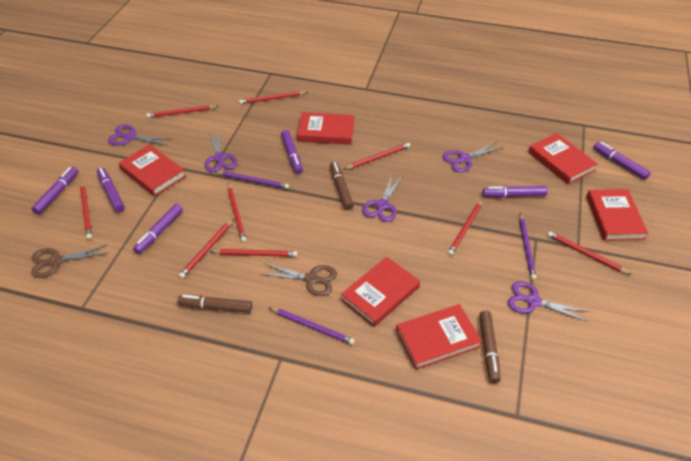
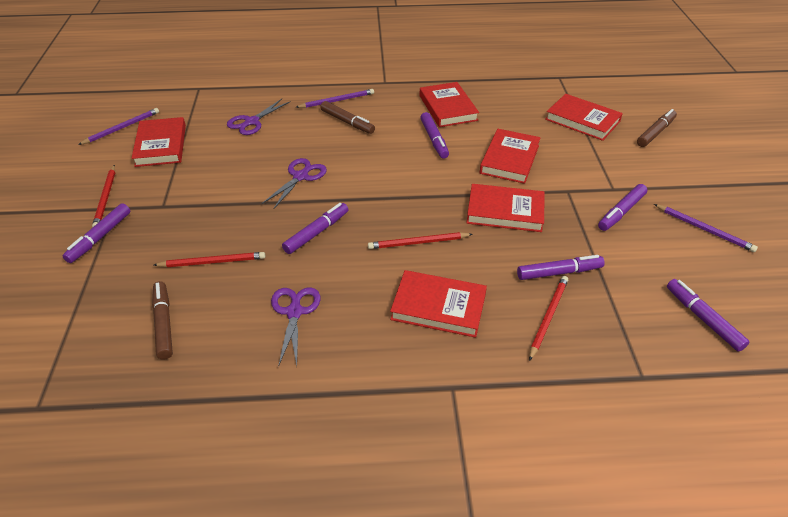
brown scissors: [31,245,108,278] [261,263,337,296] = 2 -> none = 0
purple scissors: [108,125,172,146] [204,130,237,172] [362,175,402,222] [442,142,504,172] [508,281,590,322] = 5 -> [227,99,291,135] [262,158,327,208] [271,287,321,367] = 3
red pencil: [80,182,92,239] [146,105,218,118] [179,218,234,278] [210,249,298,257] [227,183,246,242] [239,91,308,104] [344,143,410,169] [448,199,483,255] [548,231,632,275] = 9 -> [92,165,115,228] [154,252,265,267] [368,232,473,249] [529,276,568,361] = 4

